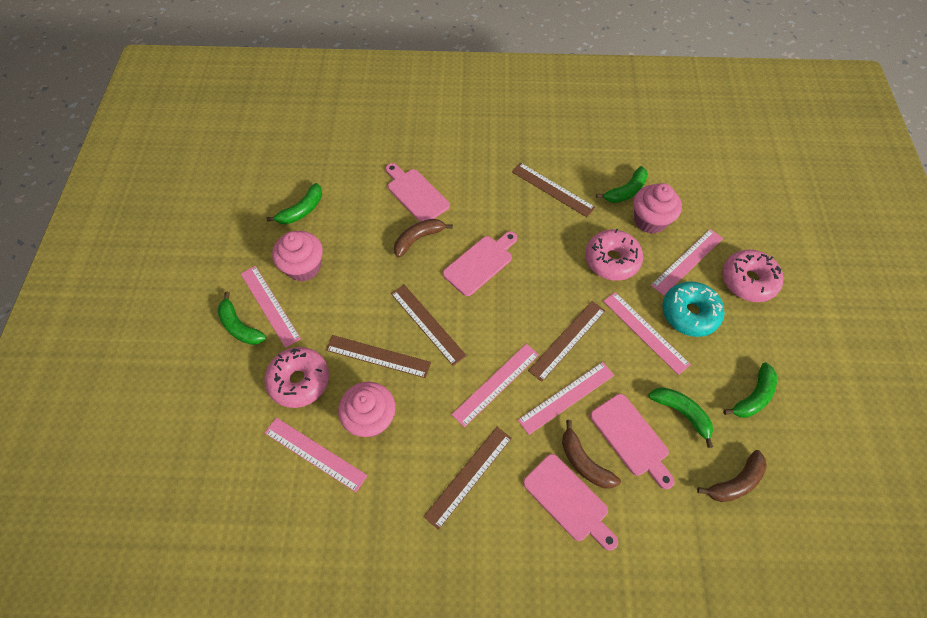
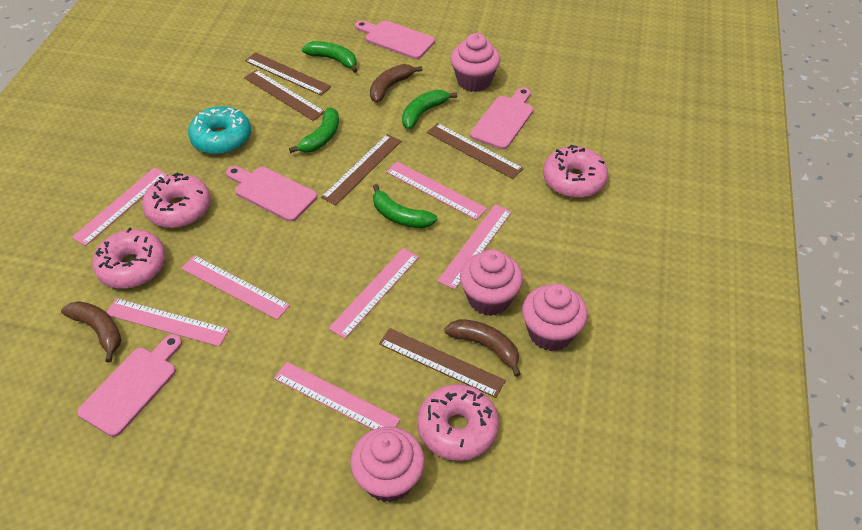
green banana: [217,292,266,345] [266,183,322,224] [596,166,648,203] [648,387,713,448] [723,363,777,418] = 5 -> [289,107,339,153] [302,41,357,73] [373,184,437,228] [402,90,457,129] = 4
pink cupcake: [272,231,323,282] [338,382,396,437] [633,183,682,234] = 3 -> [350,426,425,503] [451,33,500,92] [460,249,523,316] [522,284,588,351] = 4
pink donut: [264,347,329,408] [585,229,643,281] [722,249,784,302] = 3 -> [92,228,166,289] [142,173,211,228] [417,384,499,461] [543,145,608,198] = 4
pink ruler: [241,266,301,348] [265,417,367,492] [451,344,539,427] [518,362,614,435] [603,292,691,375] [651,229,723,296] = 6 -> [72,168,168,246] [106,298,229,347] [181,255,290,320] [274,362,401,429] [328,248,419,339] [386,161,487,220] [437,204,512,290] = 7

